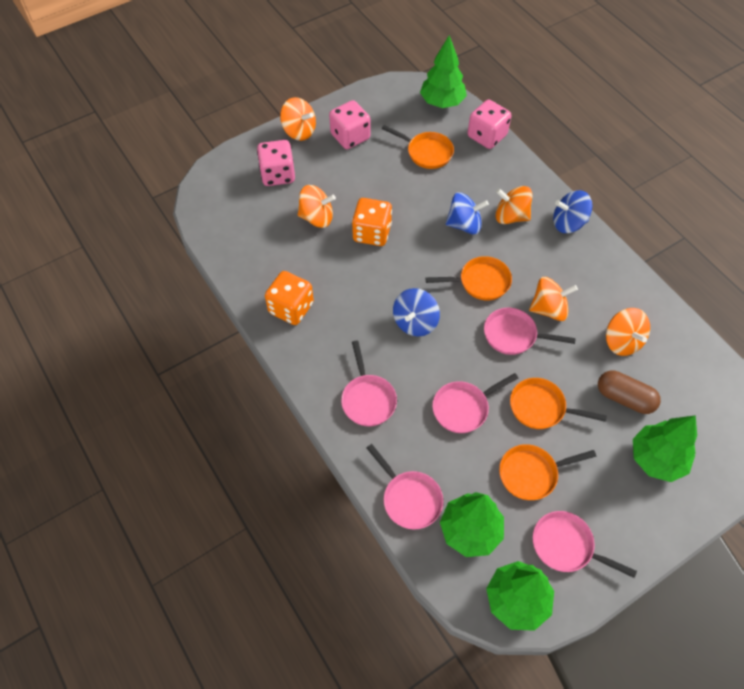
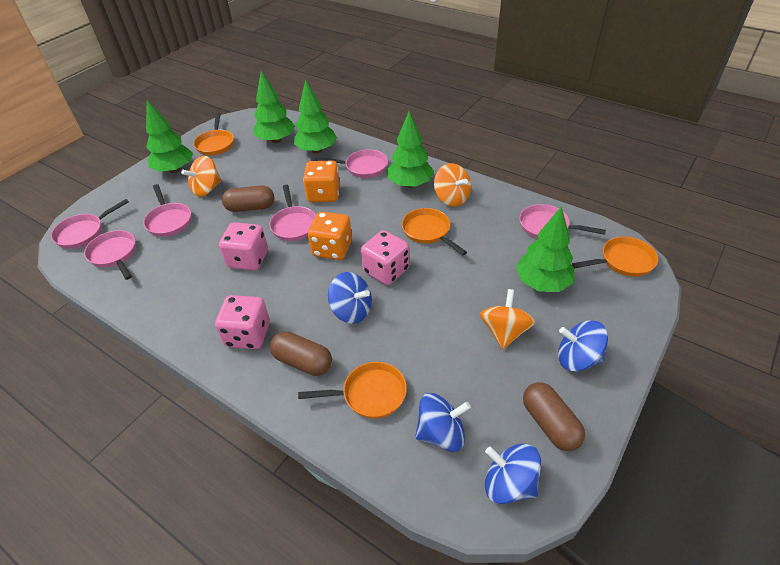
blue spinning top: [393,288,440,337] [446,193,489,235] [553,190,592,233] = 3 -> [328,272,372,324] [415,393,471,452] [485,444,541,504] [558,320,608,372] = 4
brown capsule: [598,370,661,414] = 1 -> [222,185,274,212] [270,331,332,376] [523,382,585,451] = 3
green tree: [420,35,467,108] [440,492,504,557] [486,561,554,631] [633,415,697,482] = 4 -> [146,100,193,173] [254,71,295,143] [294,79,337,154] [387,111,434,188] [516,207,574,292] = 5
orange spinning top: [280,97,316,141] [298,185,336,228] [496,186,533,224] [529,277,578,321] [606,308,650,356] = 5 -> [181,156,222,197] [434,163,471,207] [480,289,535,349] = 3
pink pan: [341,340,397,426] [367,444,444,529] [432,373,518,433] [484,308,576,355] [533,511,637,578] = 5 -> [51,199,129,249] [84,230,136,280] [143,184,191,237] [269,185,316,241] [315,149,388,178] [519,204,606,239] = 6

